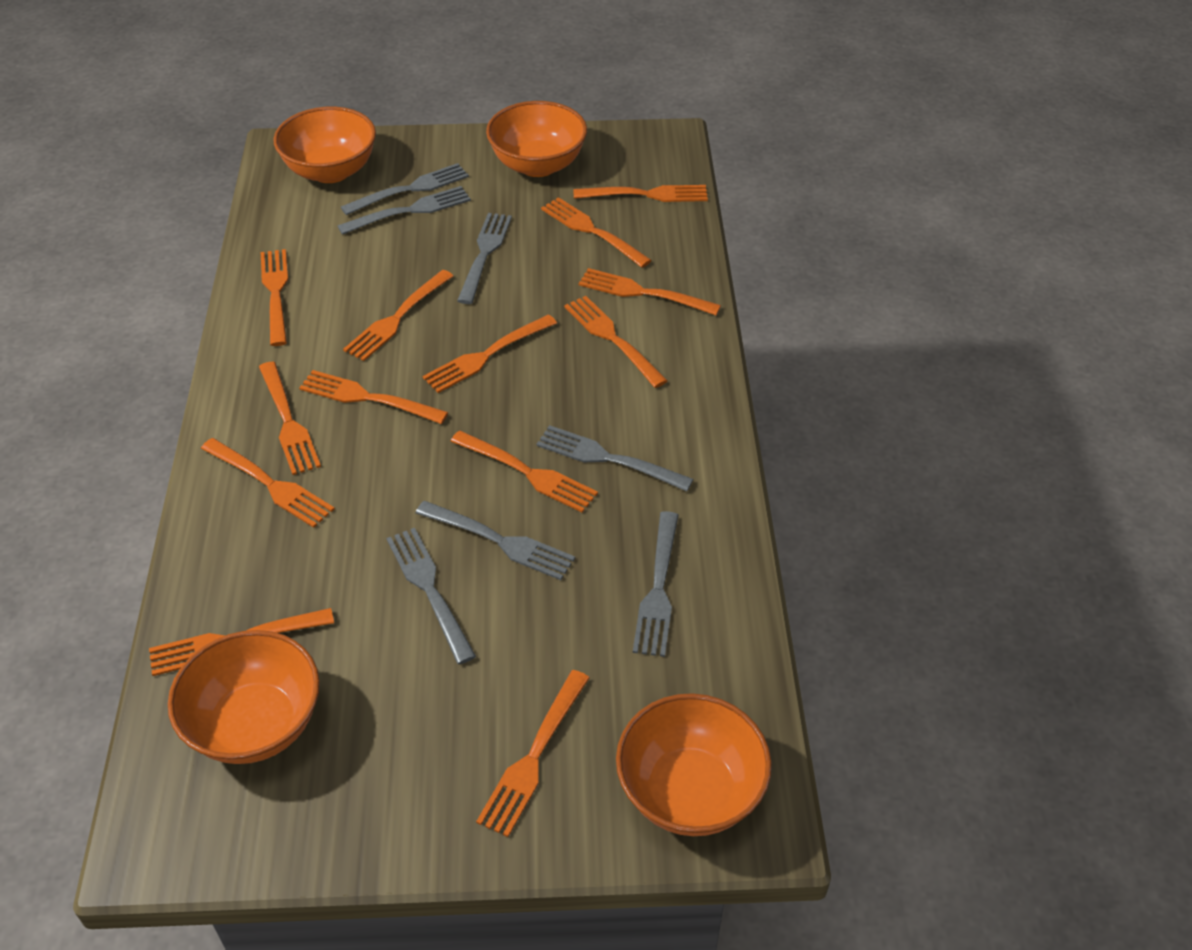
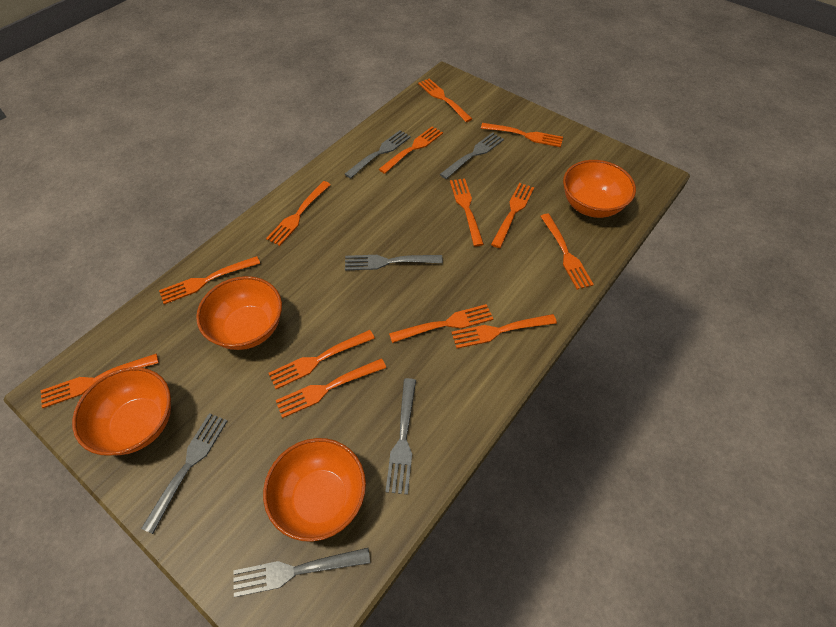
grey fork: [337,186,471,235] [341,163,469,215] [386,528,476,664] [416,501,575,580] [457,213,512,304] [536,425,693,491] [633,511,679,657] = 7 -> [141,413,227,534] [233,548,370,597] [345,130,411,178] [345,255,443,270] [385,378,416,494] [440,132,504,179] = 6

